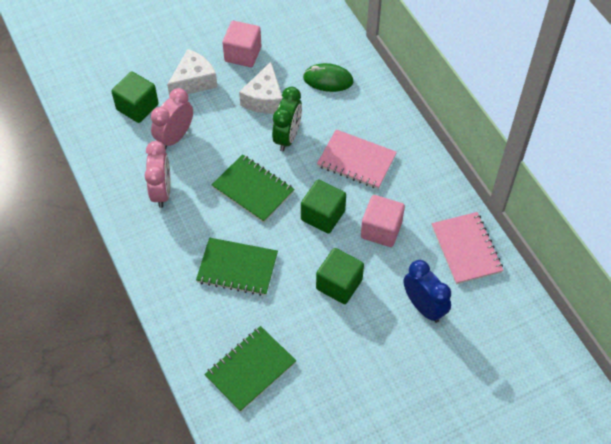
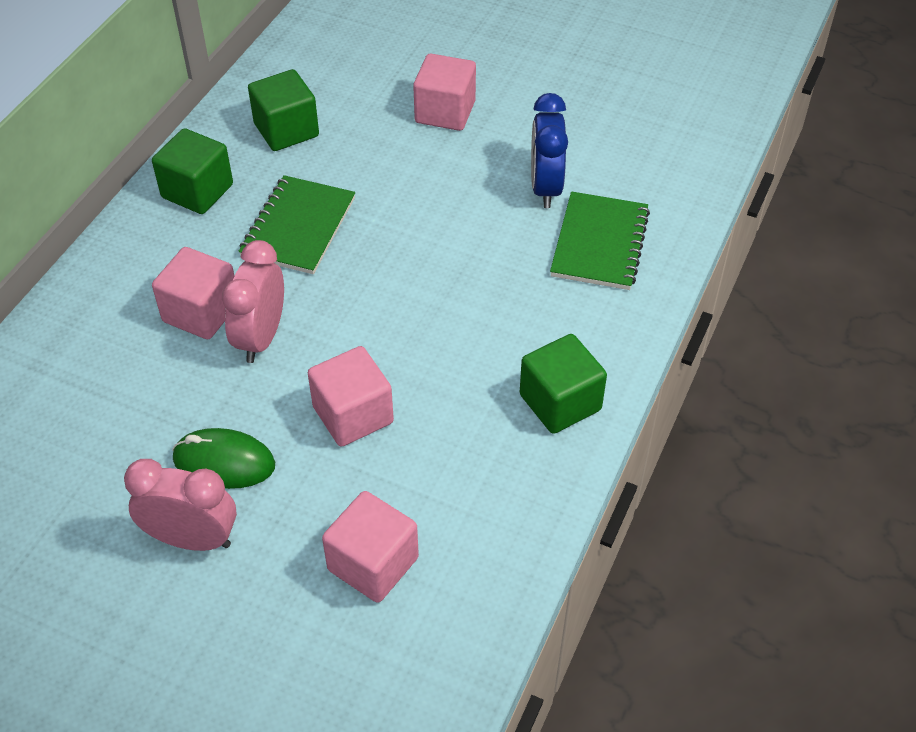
green clock: [272,87,302,151] = 1 -> none = 0
green notebook: [196,238,278,296] [204,326,296,412] [212,154,294,223] = 3 -> [238,175,355,274] [550,192,650,290] = 2
pink cube: [222,21,261,67] [361,195,405,247] = 2 -> [152,247,234,339] [308,346,394,447] [322,491,419,603] [413,54,476,131] = 4
pink notebook: [317,129,397,189] [432,212,504,284] = 2 -> none = 0
white cheese: [167,49,218,94] [239,62,283,114] = 2 -> none = 0

